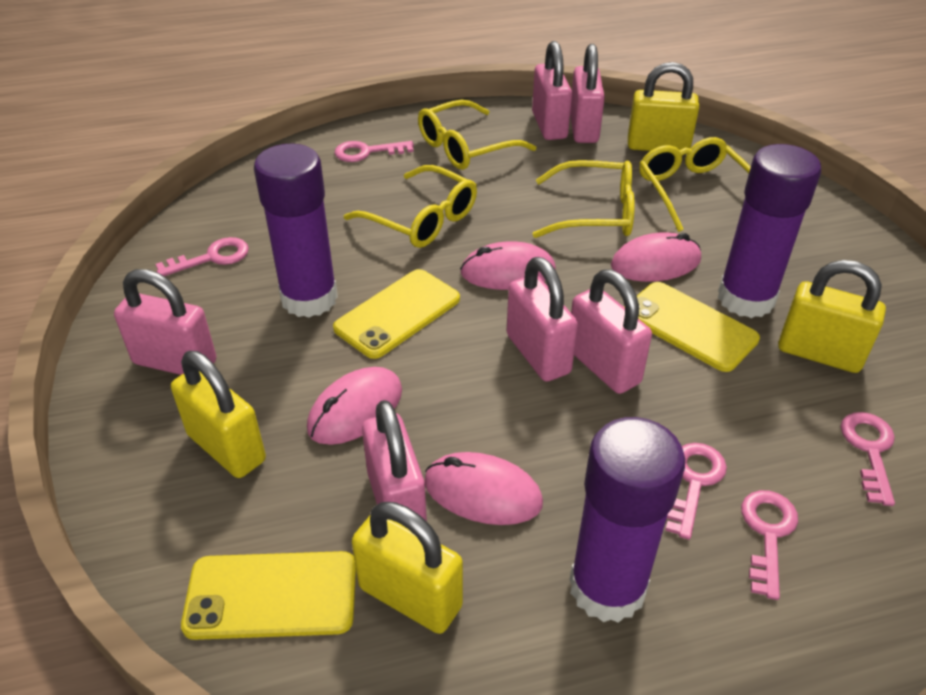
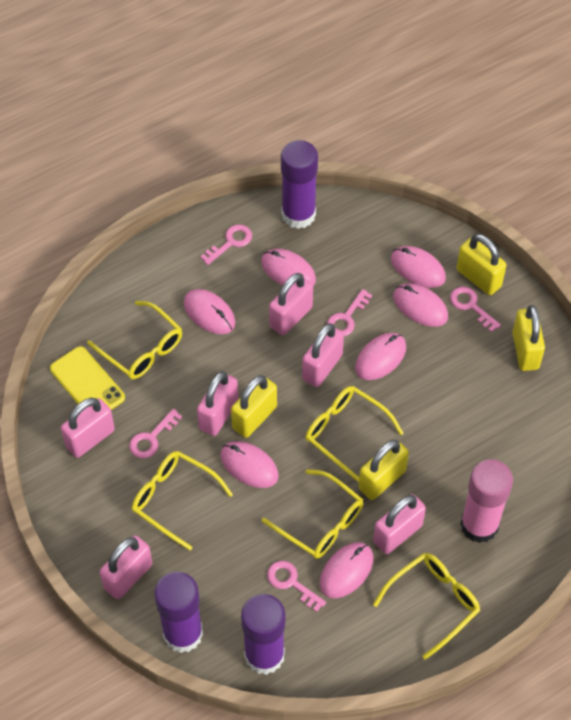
pink glue stick: none = 0 -> [460,459,513,543] = 1
pink mouse: [307,367,402,445] [425,452,543,525] [460,241,556,290] [611,232,701,282] = 4 -> [184,289,236,334] [220,441,278,488] [261,249,316,286] [320,542,373,598] [355,333,406,380] [391,246,446,288] [393,283,448,327] = 7
yellow glasses: [344,165,477,248] [418,100,536,170] [533,160,635,238] [639,137,751,232] = 4 -> [87,301,182,379] [132,451,233,550] [262,469,363,559] [305,386,404,483] [373,553,480,660] = 5
yellow phone: [181,551,356,640] [333,269,460,359] [637,282,760,372] = 3 -> [50,346,125,410] = 1

